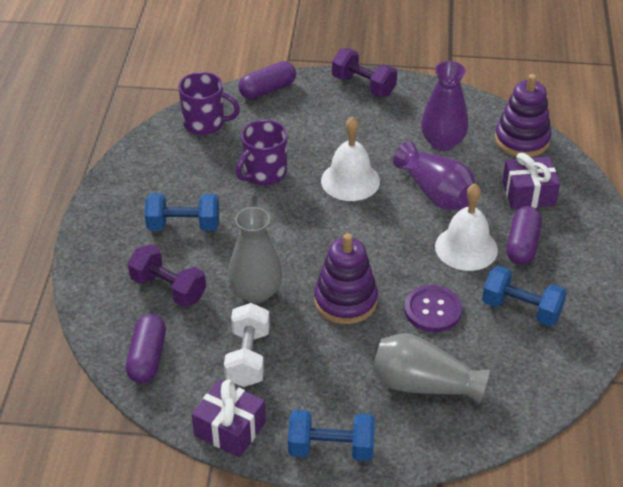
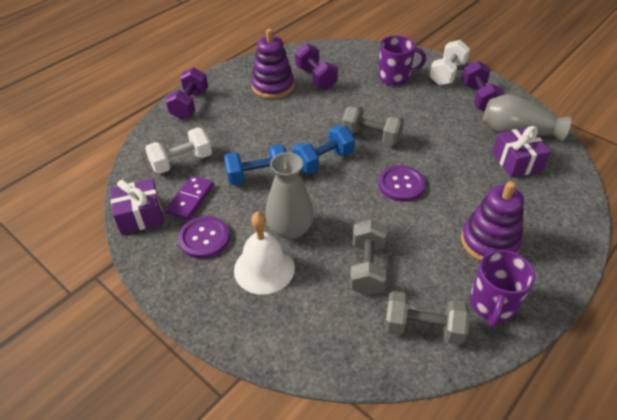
blue dumbbell: [145,194,219,231] [288,410,375,461] [482,266,567,326] = 3 -> [224,144,287,185] [293,125,355,174] = 2
grey dumbbell: none = 0 -> [342,105,404,146] [349,219,387,296] [385,291,470,345] = 3
purple button: [404,285,462,332] = 1 -> [178,216,230,259] [378,165,426,202] = 2
purple capsule: [126,314,166,383] [239,61,296,99] [507,206,542,265] = 3 -> none = 0
purple domino: none = 0 -> [165,175,214,220] = 1
purple dumbbell: [128,244,206,307] [332,48,397,97] = 2 -> [166,67,208,119] [295,44,338,89] [462,61,505,112] = 3
purple vase: [393,141,476,210] [421,61,468,151] = 2 -> none = 0
white bell: [321,117,380,201] [435,184,498,271] = 2 -> [234,212,295,294] = 1
white dumbbell: [224,303,270,387] = 1 -> [145,127,212,174] [429,40,470,86] = 2

